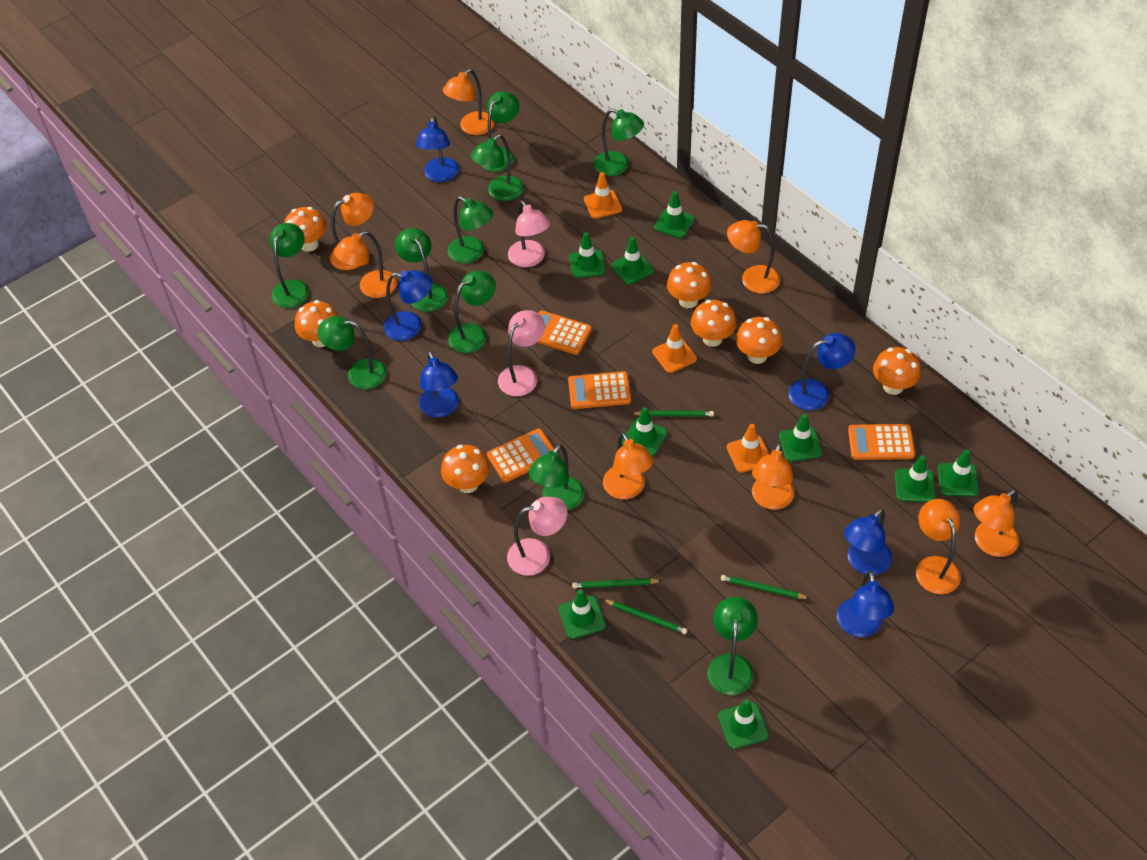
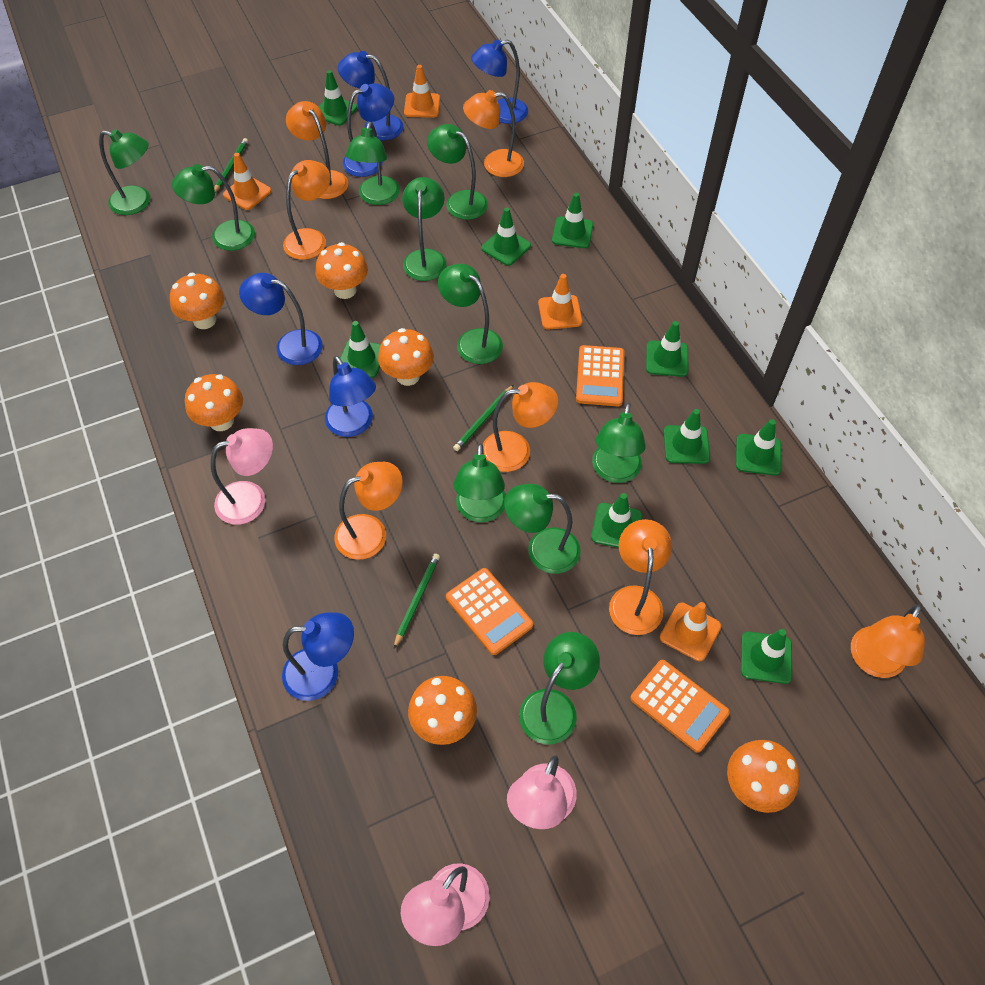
green pencil: [572,578,662,589] [603,599,687,634] [631,410,714,417] [721,575,810,599] = 4 -> [214,138,248,193] [394,554,440,648] [453,385,514,451] = 3
orange calculator: [487,428,554,482] [537,311,592,355] [568,371,631,409] [848,424,915,460] = 4 -> [446,568,533,655] [576,345,624,406] [630,660,730,753] = 3
orange lamp: [330,193,374,270] [334,231,397,298] [443,69,494,135] [603,432,653,499] [727,220,780,293] [752,442,794,510] [916,499,961,594] [973,489,1019,557] = 8 -> [283,160,330,260] [286,101,348,199] [334,462,403,560] [463,90,524,177] [483,382,558,472] [609,519,672,635] [851,604,925,678] = 7
orange mushroom: [284,207,327,252] [295,300,338,347] [441,445,490,493] [667,262,712,308] [691,300,737,347] [736,317,782,364] [873,347,921,395] = 7 -> [170,273,225,329] [185,374,243,431] [315,242,368,299] [378,328,434,386] [408,676,477,745] [727,740,800,813] = 6
orange traffic cone: [584,172,622,219] [652,324,697,373] [726,424,770,473] = 3 -> [223,153,271,210] [404,65,440,118] [538,274,583,329] [660,602,721,661] = 4

